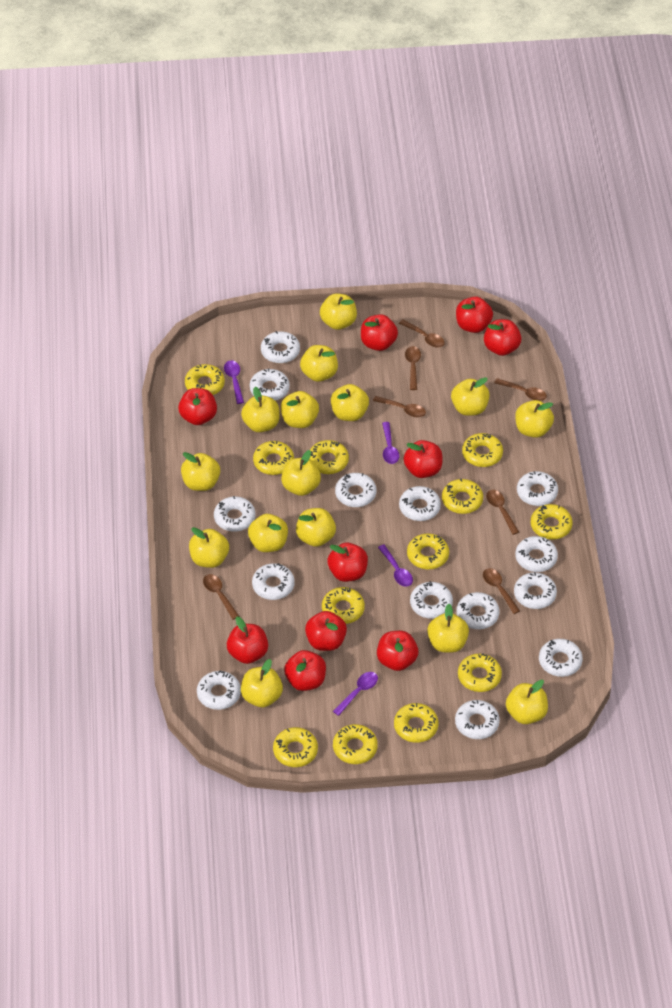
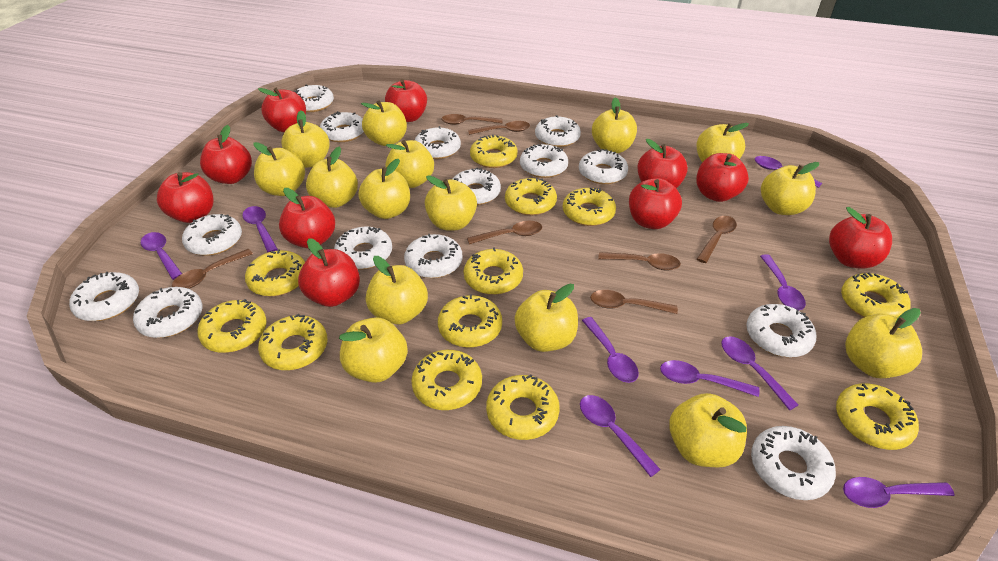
purple spoon: [224,360,244,404] [333,672,378,716] [378,545,413,587] [382,422,399,464] = 4 -> [141,232,182,280] [242,206,278,253] [580,395,661,477] [582,317,639,383] [660,360,759,397] [721,336,798,410] [755,156,822,188] [760,254,806,310] [843,477,955,508] = 9

